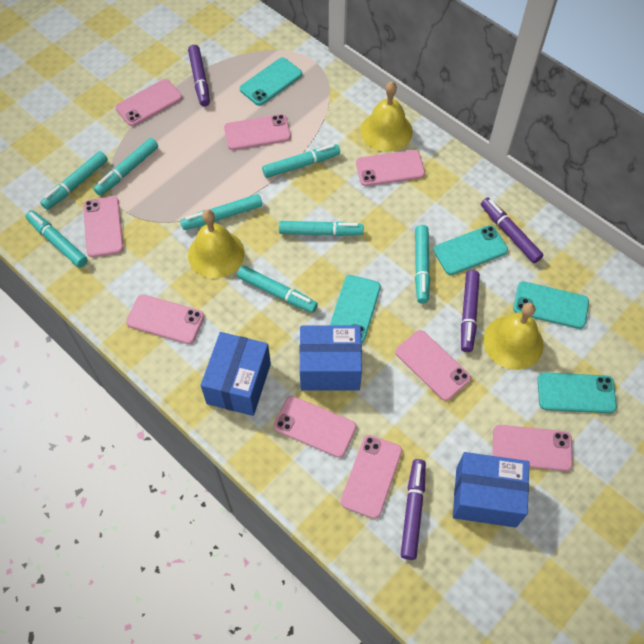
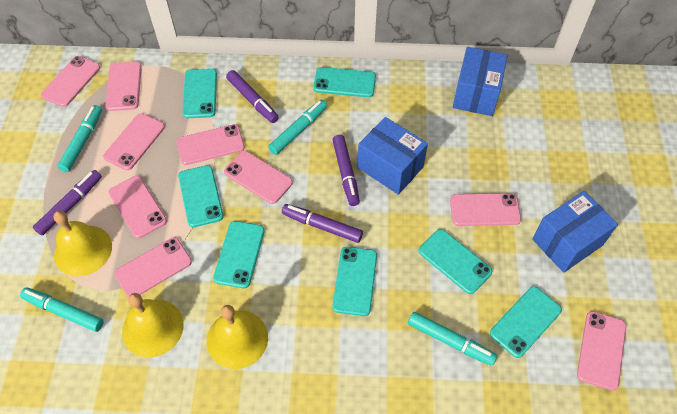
turquoise marker: [25,210,88,268] [40,151,108,210] [93,138,158,196] [180,194,262,230] [237,266,318,313] [262,144,340,178] [279,221,363,236] [415,225,430,304] = 8 -> [20,287,104,332] [58,105,102,172] [268,99,327,155] [408,312,497,366] = 4
turquoise phone: [240,57,302,106] [330,275,381,343] [434,225,508,275] [513,281,589,329] [537,372,617,413] = 5 -> [178,165,224,227] [182,68,217,118] [213,221,265,288] [313,67,376,97] [333,247,377,316] [419,229,492,294] [490,286,562,358] = 7

